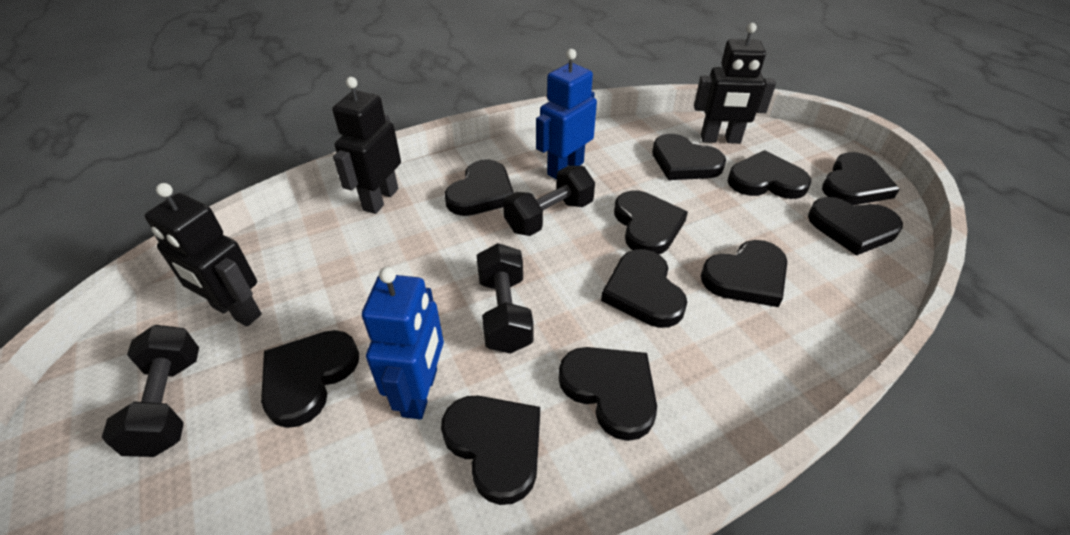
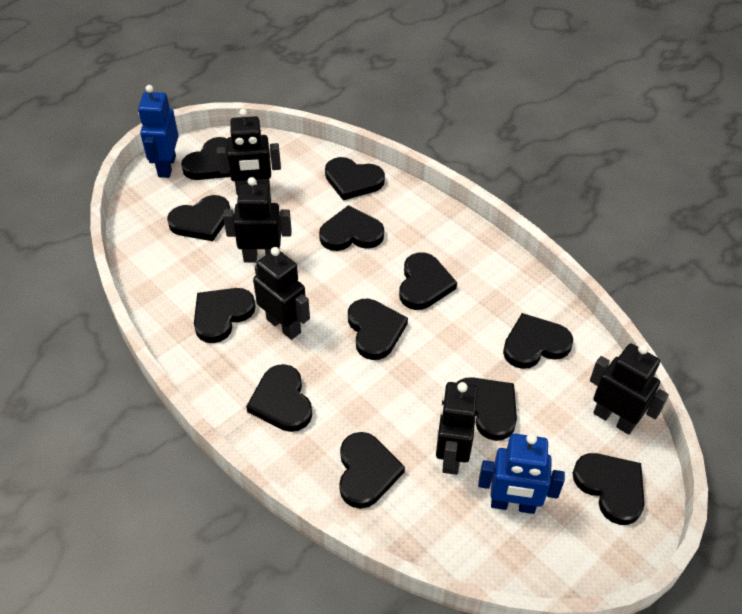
black dumbbell: [102,325,199,457] [477,243,534,354] [503,166,595,236] = 3 -> none = 0
black heart: [261,330,359,428] [441,396,540,505] [445,159,514,216] [559,347,657,441] [601,249,687,328] [614,190,688,254] [652,134,726,180] [701,240,787,307] [727,150,811,199] [808,197,903,256] [822,152,900,205] = 11 -> [167,195,230,241] [181,137,230,180] [194,288,256,343] [246,364,312,432] [319,205,384,251] [325,157,385,201] [339,432,405,509] [348,299,408,360] [399,253,457,310] [457,377,517,441] [503,313,573,369] [573,453,645,525] = 12
black robot: [145,183,261,326] [332,77,401,214] [694,23,776,144] = 3 -> [217,109,281,195] [223,177,292,263] [253,247,310,340] [436,382,478,475] [590,343,669,435] = 5

